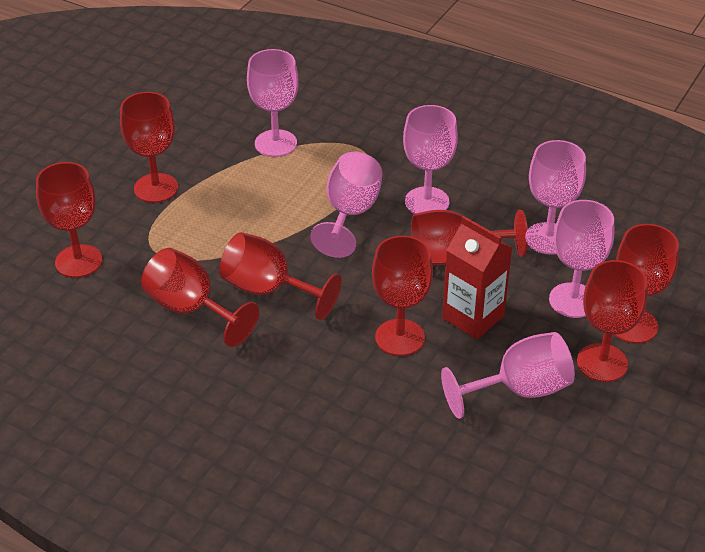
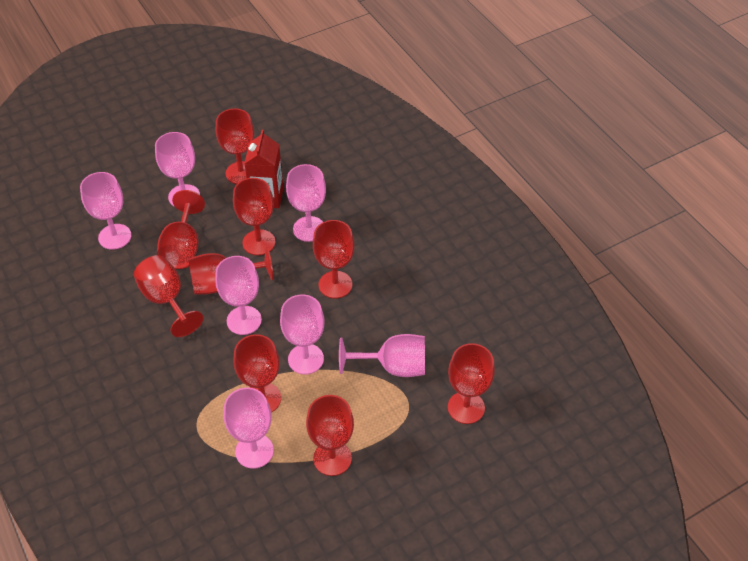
pink goblet: [247,49,299,157] [310,152,382,258] [403,105,458,214] [441,332,575,419] [528,140,586,254] [549,200,614,318] = 6 -> [80,172,131,250] [155,132,200,207] [215,256,262,335] [224,387,274,469] [280,294,324,374] [286,164,326,242] [339,334,425,377] = 7
red goblet: [36,162,102,278] [120,92,178,203] [141,248,259,347] [219,232,341,320] [372,236,433,356] [411,210,528,265] [577,260,648,382] [614,224,679,344] = 8 -> [134,255,203,337] [157,190,205,269] [188,247,274,295] [216,108,254,184] [233,178,275,255] [233,334,281,413] [306,395,354,476] [313,220,354,298] [448,343,495,424] = 9

